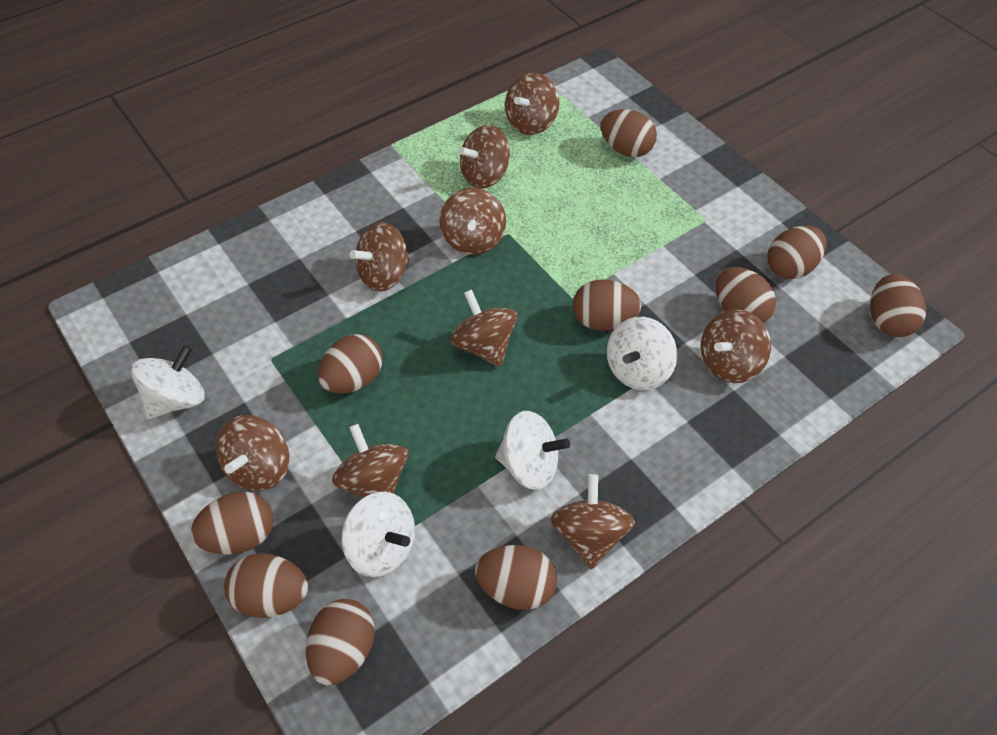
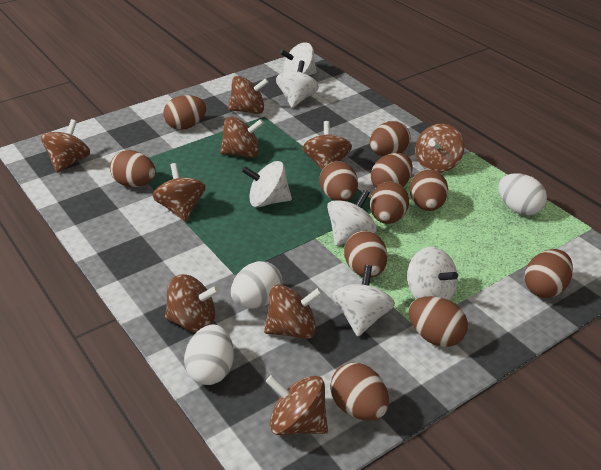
brown egg: [191,491,274,554] [224,553,308,618] [306,599,375,685] [318,334,382,394] [475,545,557,610] [573,280,642,331] [601,109,657,157] [716,267,776,323] [767,226,826,279] [870,274,926,337] = 10 -> [110,150,156,187] [163,95,207,130] [320,161,358,201] [330,362,389,421] [344,231,387,278] [370,121,410,156] [370,182,409,224] [371,153,413,188] [409,296,468,347] [410,169,448,211] [525,249,573,298] = 11
white egg: none = 0 -> [184,325,234,385] [231,261,283,309] [498,174,547,216] = 3
white spinning top: [131,345,205,419] [341,492,415,577] [495,411,570,490] [607,317,677,390] = 4 -> [242,161,292,207] [276,60,319,108] [280,42,316,75] [327,189,377,246] [332,265,395,336] [407,247,458,301] = 6

